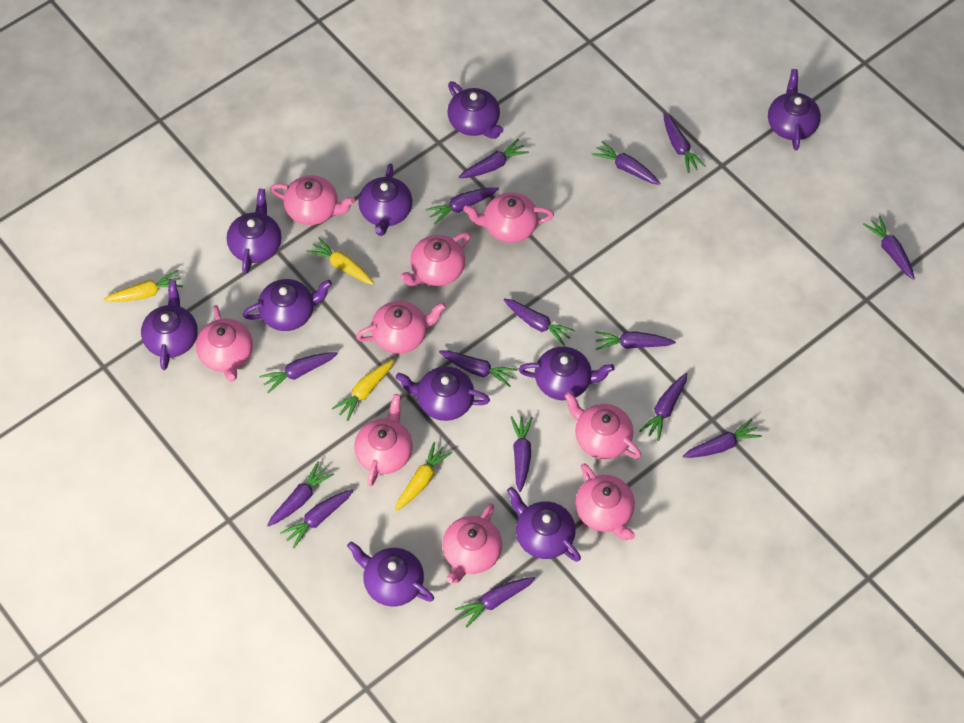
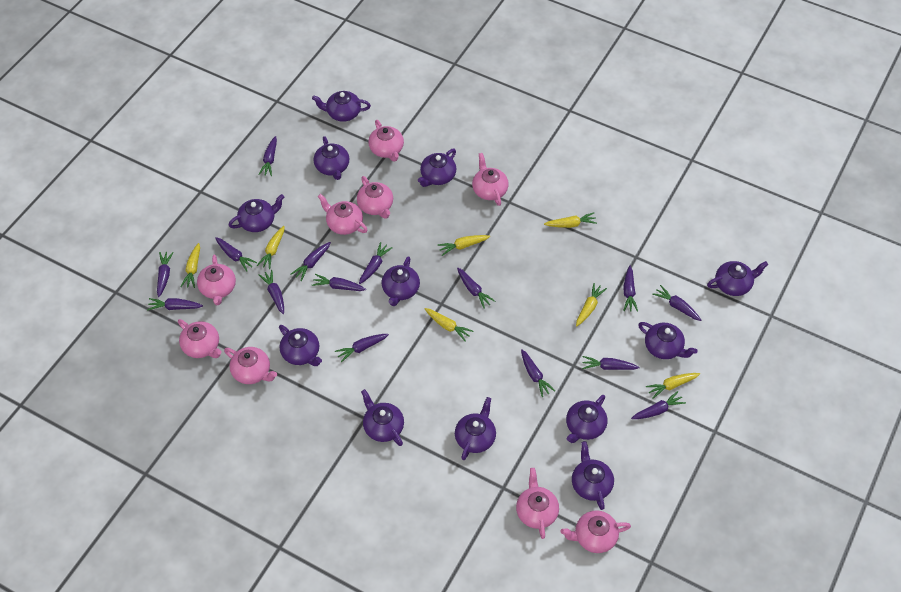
purple teapot: [141,280,198,370] [227,188,282,274] [243,279,332,331] [347,541,434,606] [358,163,412,236] [396,366,490,421] [447,81,504,139] [507,487,581,562] [518,347,614,400] [768,69,821,150] = 10 -> [228,194,284,232] [279,325,322,366] [312,91,371,122] [314,136,349,180] [361,389,404,446] [382,256,420,306] [418,149,456,187] [455,397,496,460] [566,395,607,443] [572,441,614,510] [638,322,697,359] [707,261,768,296] = 12
yellow carrot: [103,270,183,302] [307,237,374,285] [332,359,395,421] [395,442,452,511] = 4 -> [180,243,200,288] [257,226,285,269] [425,308,474,342] [438,235,490,256] [544,212,597,228] [576,283,607,327] [646,373,700,399] = 7

